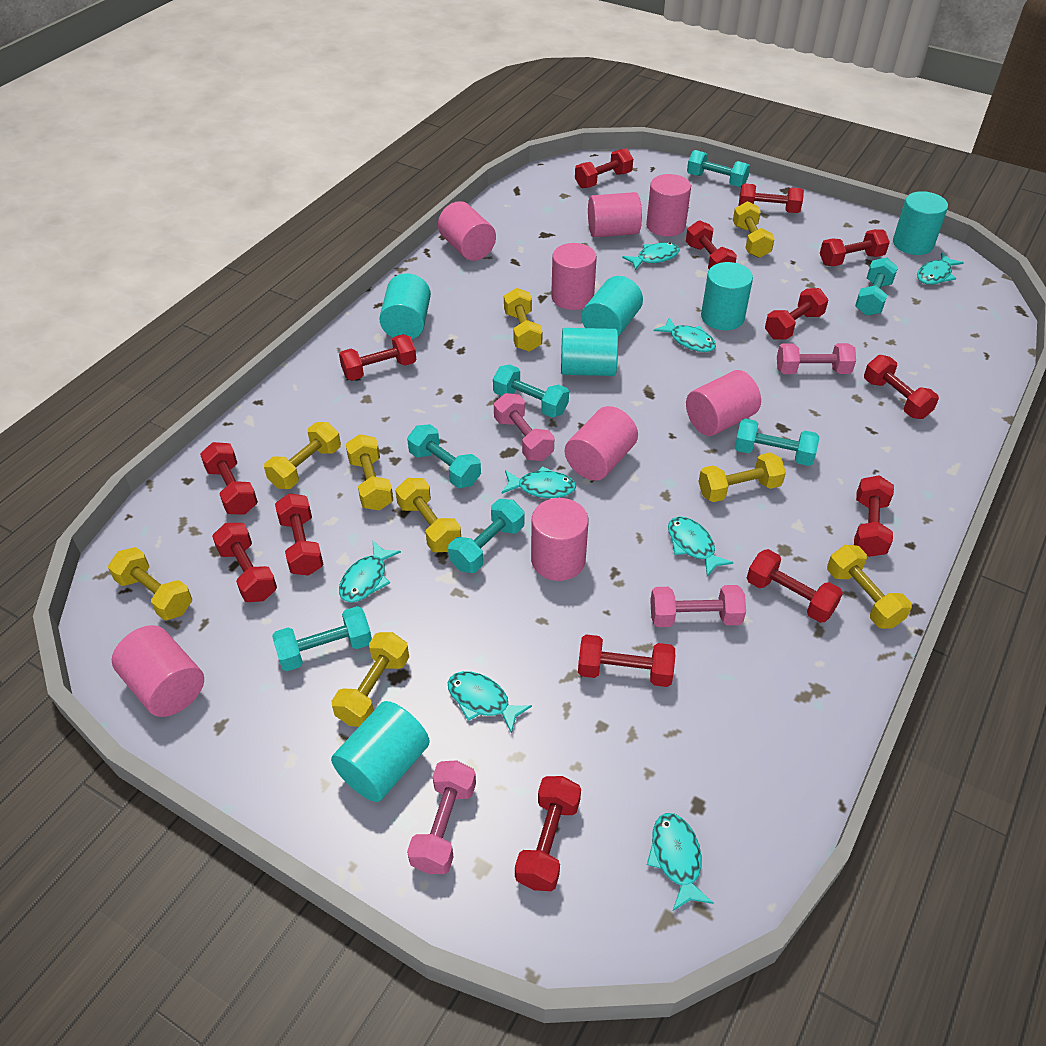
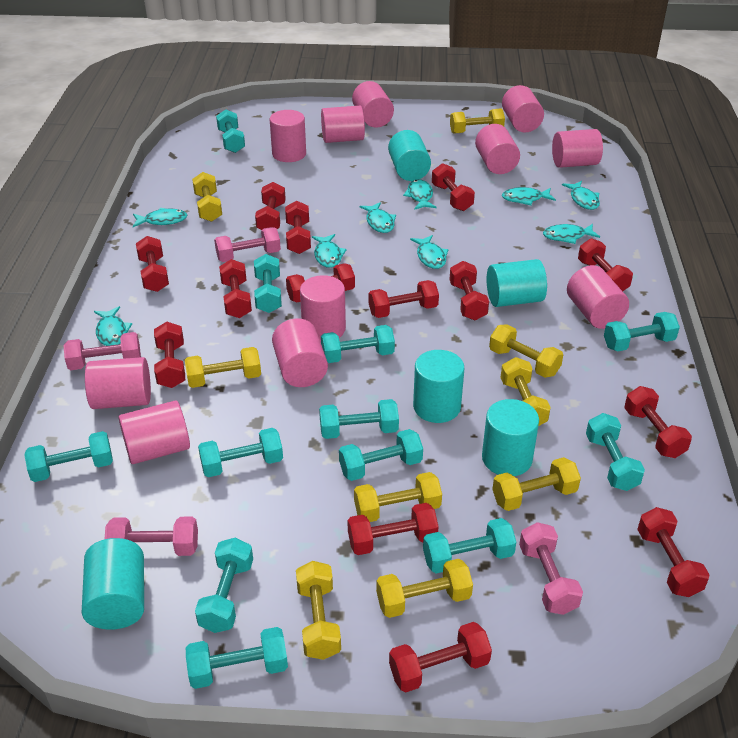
pink cylinder: [112,625,204,717] [438,201,496,261] [531,498,588,581] [551,243,597,310] [565,406,638,481] [588,192,642,237] [646,174,691,237] [686,370,761,436] = 8 -> [85,357,151,409] [118,401,190,464] [270,110,306,162] [272,318,328,387] [300,275,346,342] [321,106,365,143] [352,81,394,128] [475,124,520,174] [502,85,544,132] [552,129,603,168] [567,265,629,329] = 11
turquoise cylinder: [331,701,430,802] [379,273,431,339] [561,328,618,376] [581,276,643,337] [701,262,753,330] [893,191,948,255] = 6 -> [82,538,144,630] [388,130,431,181] [413,350,464,423] [482,399,539,476] [487,259,547,307] = 5
turquoise dumbbell: [272,606,372,671] [407,424,481,488] [448,499,524,573] [493,364,569,418] [687,150,750,187] [735,419,819,466] [855,258,898,316] = 7 -> [24,431,113,482] [186,627,288,689] [195,538,253,633] [198,428,283,477] [216,109,245,153] [254,254,282,313] [319,399,399,439] [321,325,395,363] [339,429,423,481] [423,518,516,573] [586,413,645,491] [604,312,680,351] = 12
turquoise fish: [339,541,401,602] [448,671,532,734] [501,466,576,498] [622,242,680,270] [647,813,714,911] [654,317,716,352] [668,516,733,577] [917,252,964,285] = 8 -> [94,306,132,346] [133,208,187,227] [312,234,347,268] [359,202,396,233] [403,179,437,210] [410,235,448,269] [502,187,556,205] [543,224,600,244] [562,181,600,210] = 9

